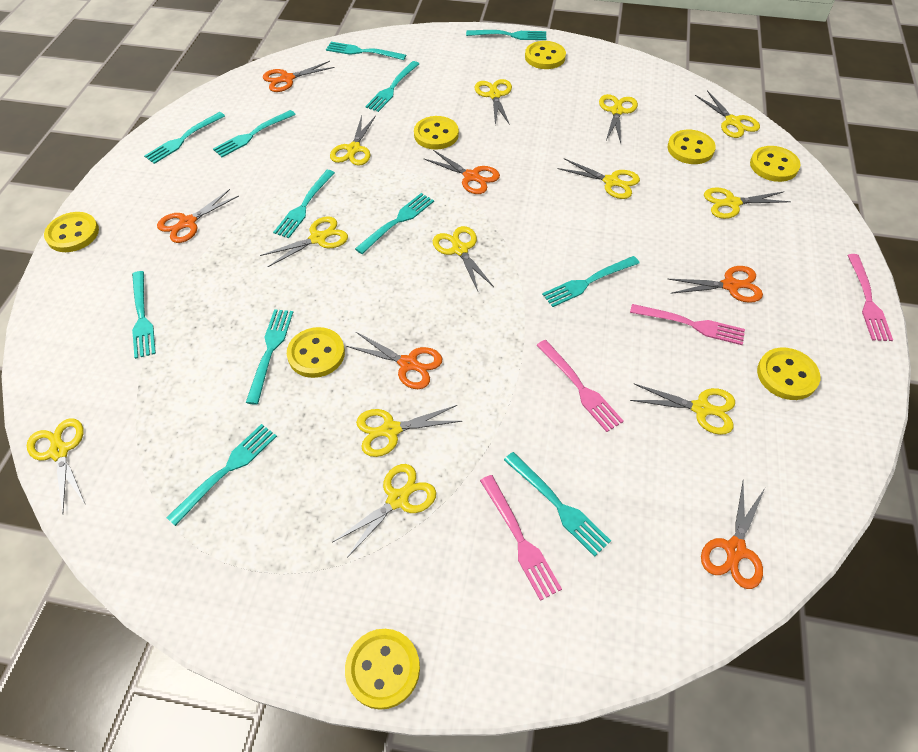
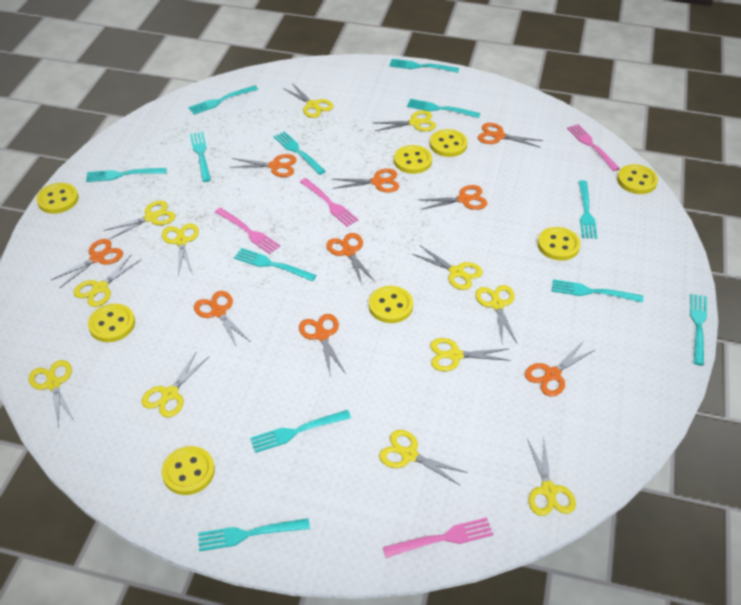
orange scissors: [157,189,239,243] [263,61,335,92] [346,332,442,389] [423,150,500,194] [668,266,763,303] [701,482,765,589] = 6 -> [51,239,123,288] [194,291,251,347] [230,154,297,177] [299,314,346,377] [327,233,376,284] [332,169,399,193] [418,185,487,210] [478,123,543,148] [525,342,596,396] = 9

